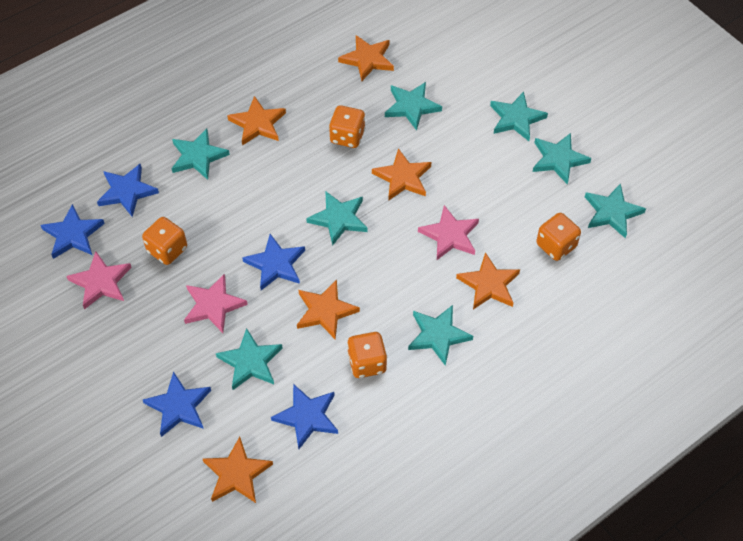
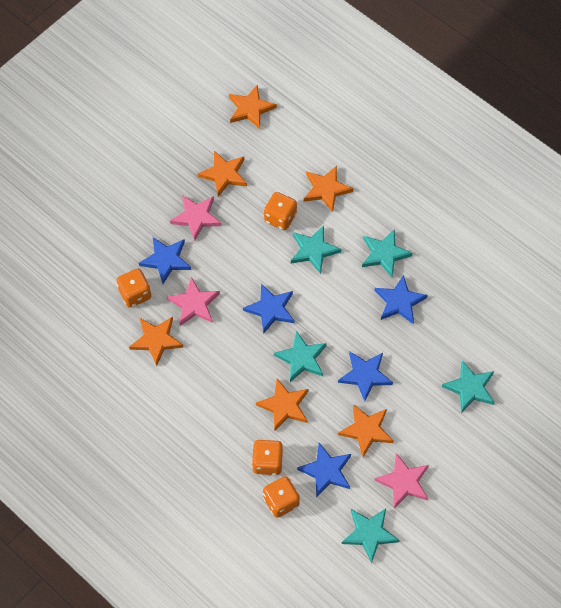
turquoise star: [172,129,230,180] [216,328,282,390] [306,191,367,246] [385,82,442,131] [408,305,473,366] [490,92,548,141] [533,133,592,184] [585,183,646,238] = 8 -> [274,331,327,382] [291,226,341,274] [342,508,399,563] [362,229,413,277] [442,360,495,413] = 5

